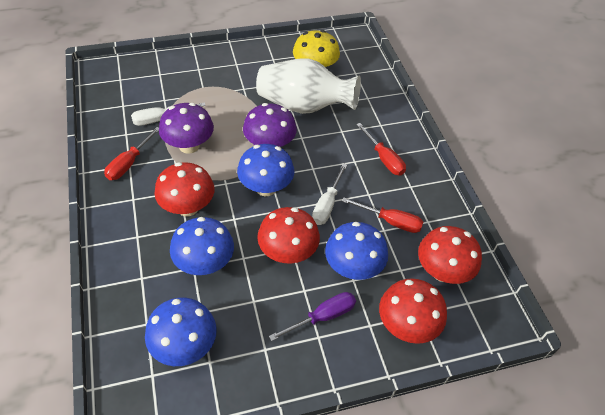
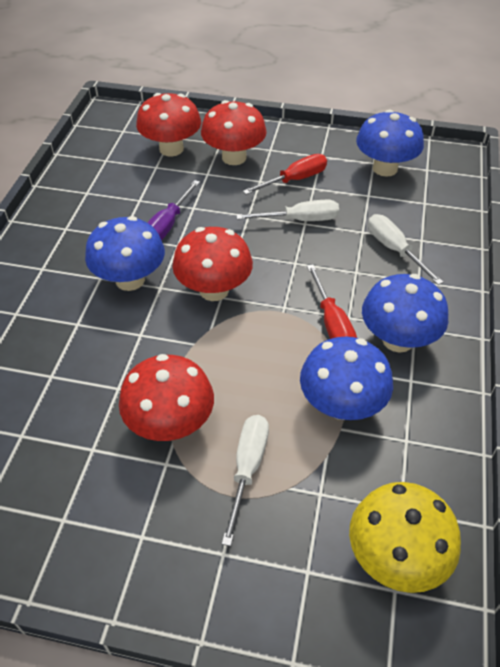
purple mushroom: [159,103,214,154] [243,103,297,147] = 2 -> none = 0
red screwdriver: [104,127,159,180] [342,197,423,233] [356,123,406,175] = 3 -> [243,154,327,195] [307,264,357,339] = 2
white screwdriver: [131,102,206,126] [312,163,347,225] = 2 -> [222,415,269,546] [236,200,339,221] [368,214,443,285] = 3
white vase: [256,58,361,114] = 1 -> none = 0

